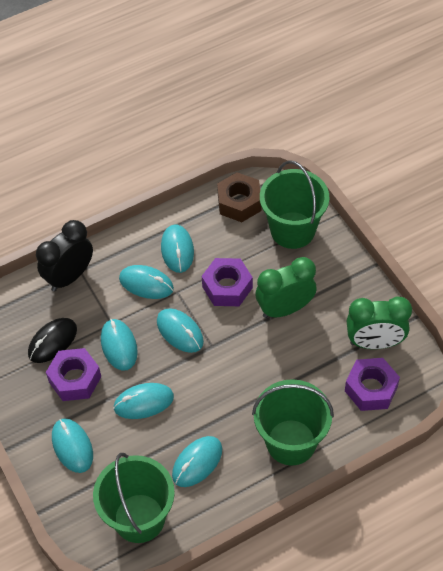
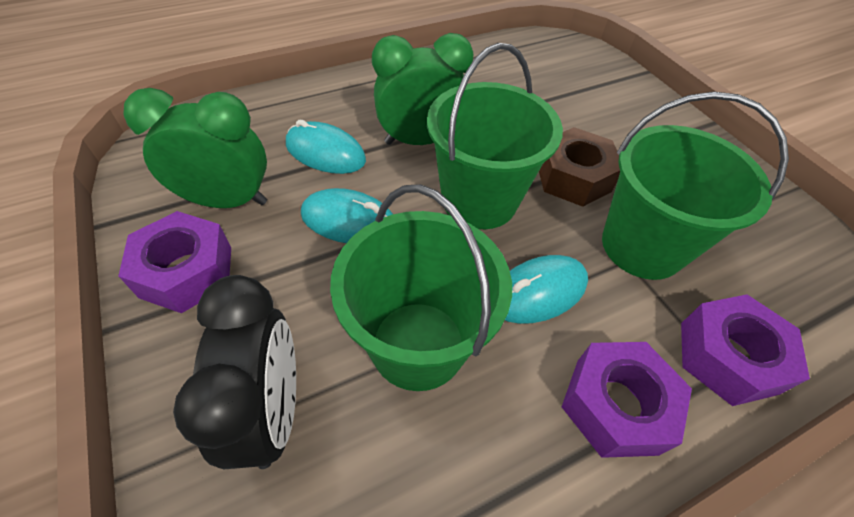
black mouse: [28,318,77,363] = 1 -> none = 0
turquoise mouse: [52,418,93,473] [101,319,138,371] [113,383,174,419] [119,265,174,299] [157,308,204,353] [161,224,194,273] [172,436,222,487] = 7 -> [286,119,366,174] [301,188,393,243] [505,255,588,324] = 3

